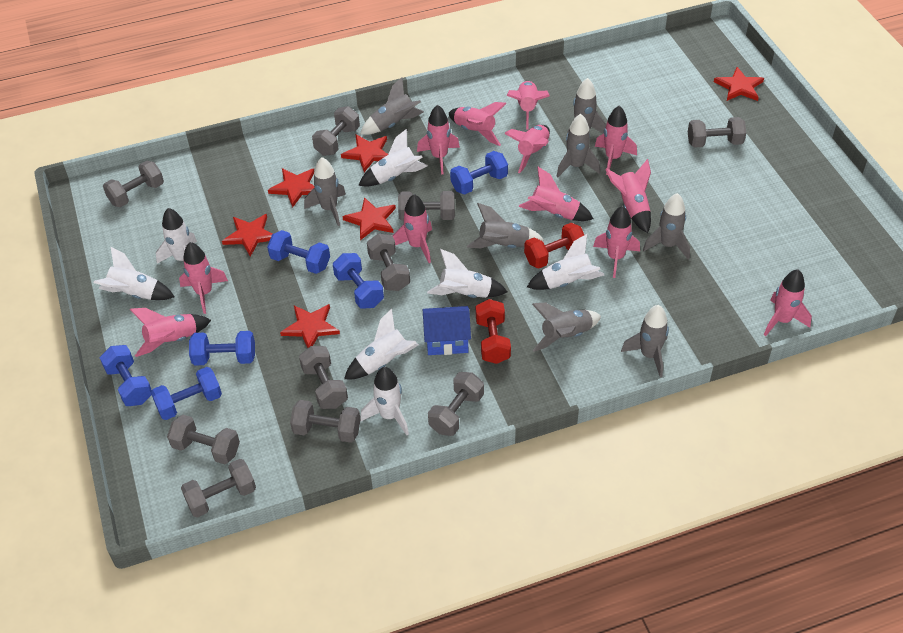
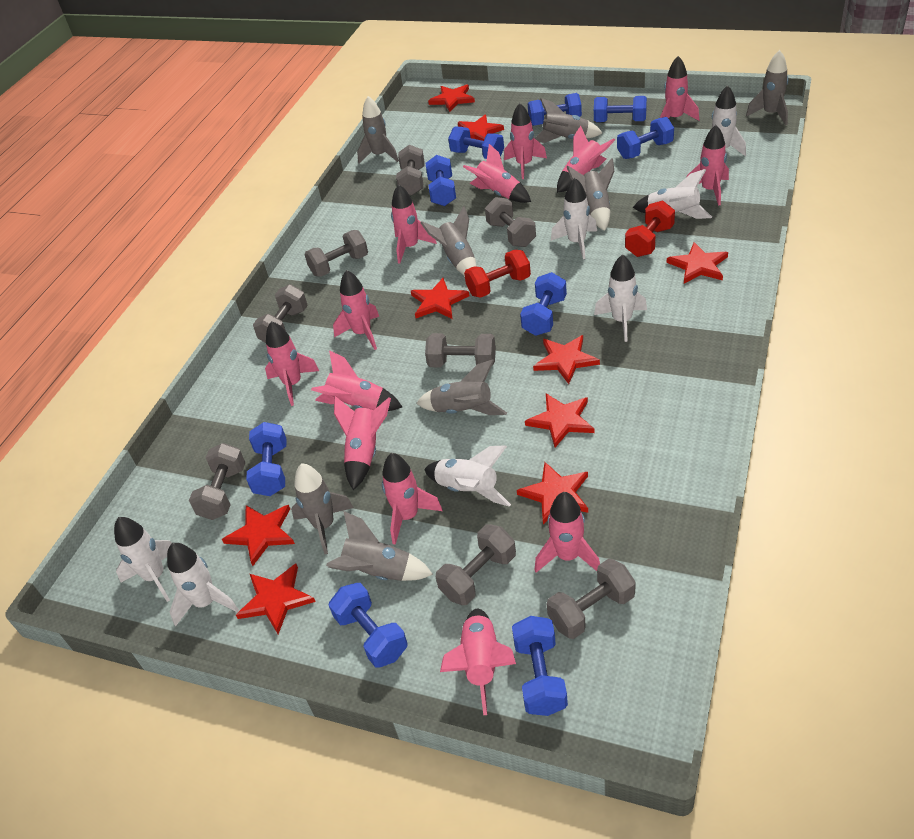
blue dumbbell: [100,345,152,406] [151,367,222,420] [189,331,255,366] [267,230,330,274] [333,253,384,309] [450,151,508,194] = 6 -> [246,422,287,496] [329,583,408,668] [425,155,456,206] [448,127,504,159] [512,616,568,716] [520,272,567,336] [528,93,582,126] [594,96,647,122] [617,117,674,159] = 9
blue house: [423,306,471,355] = 1 -> none = 0
grey dumbbell: [103,161,164,207] [167,415,240,464] [181,459,256,518] [290,400,361,443] [299,346,348,409] [312,106,360,156] [367,233,410,291] [398,191,455,221] [428,372,484,436] [688,117,746,148] = 10 -> [189,443,246,520] [253,284,308,343] [304,230,368,277] [396,145,425,195] [425,333,496,367] [436,524,516,605] [485,197,536,247] [547,559,636,639] = 8
pink rocket: [129,308,211,357] [179,242,228,314] [392,194,432,263] [417,105,460,174] [449,102,506,146] [504,125,550,173] [507,81,550,130] [519,167,593,221] [593,206,640,278] [595,106,637,175] [605,159,651,233] [764,269,812,336] = 12 -> [265,321,319,406] [311,350,402,411] [333,270,379,350] [334,396,391,490] [382,453,443,545] [391,184,437,264] [440,609,516,715] [463,144,531,203] [504,103,547,179] [534,492,600,573] [557,126,615,193] [660,56,699,121] [686,125,729,206] = 13
red star: [222,214,272,257] [268,168,314,208] [280,304,340,348] [341,134,388,172] [342,197,396,240] [714,67,764,101] = 6 -> [222,505,295,566] [236,564,316,634] [411,278,470,319] [428,84,475,112] [458,115,504,141] [517,462,588,524] [525,394,595,448] [533,335,600,384] [667,242,728,284] = 9

